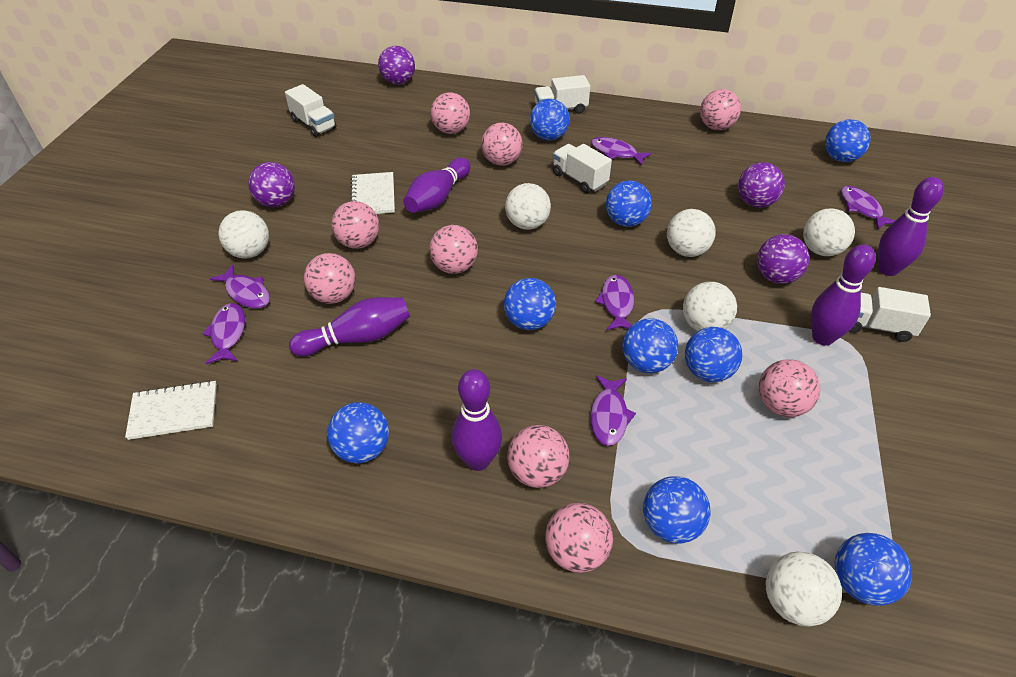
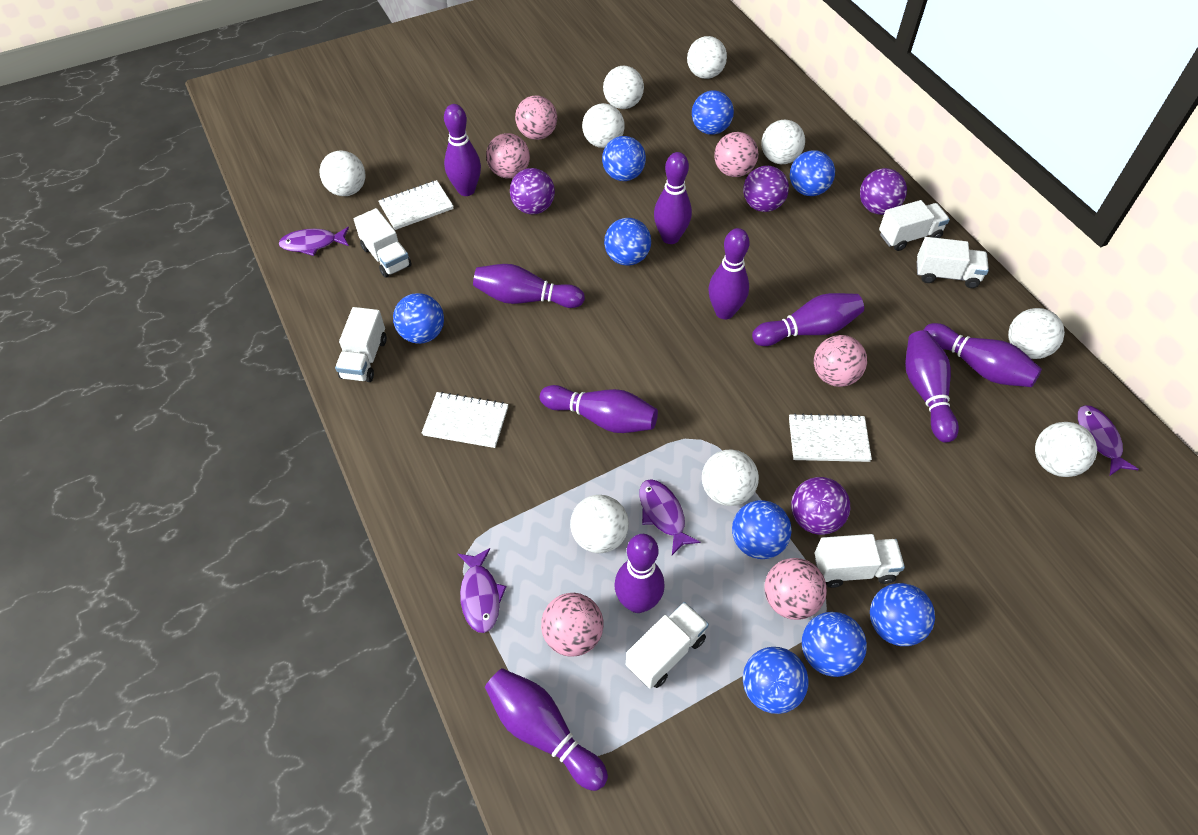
pink ball: [304,253,356,304] [331,201,379,249] [429,225,478,274] [430,92,470,134] [481,123,523,166] [507,425,570,488] [545,503,613,573] [700,89,741,130] [759,359,820,417] = 9 -> [486,133,530,179] [515,95,557,140] [541,593,604,657] [714,132,758,177] [764,558,827,620] [814,335,867,387] = 6
purple bowling pin: [289,297,410,356] [403,158,470,213] [452,369,502,471] [811,244,876,346] [878,177,944,276] = 5 -> [444,104,481,196] [473,264,585,308] [485,668,608,791] [540,385,658,433] [614,534,665,613] [654,152,692,244] [708,228,750,319] [752,293,864,346] [905,330,959,443] [924,323,1042,387] = 10
purple fish: [202,303,245,364] [210,265,270,309] [590,375,636,446] [591,137,652,166] [595,275,634,330] [841,186,895,229] = 6 -> [279,227,349,256] [458,548,507,633] [639,479,701,555] [1078,405,1139,475] = 4
white ball: [218,210,269,258] [505,183,551,230] [667,209,716,257] [683,282,737,331] [766,551,842,627] [803,208,855,256] = 6 -> [319,151,365,196] [570,495,629,553] [582,103,625,148] [603,66,644,109] [687,36,727,79] [702,449,759,506] [762,120,805,164] [1008,308,1065,359] [1035,422,1097,477] = 9
white notebook: [125,380,217,440] [350,172,395,214] = 2 -> [379,180,454,230] [422,392,508,448] [789,413,872,462] = 3
white truck: [285,84,337,137] [534,75,590,114] [553,144,612,193] [849,287,931,342] = 4 -> [335,307,387,382] [354,208,412,278] [626,602,709,689] [814,534,905,588] [879,200,950,251] [917,237,989,288] = 6

